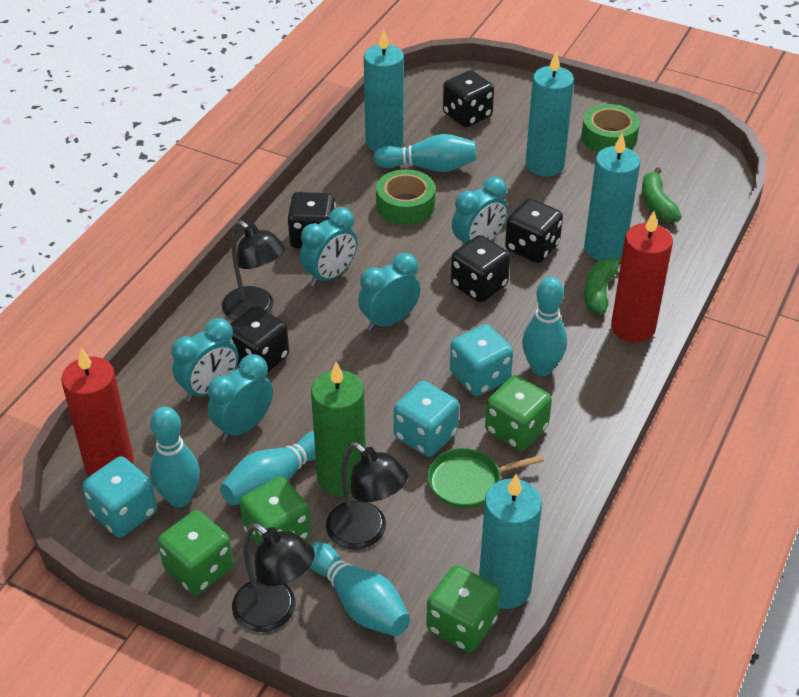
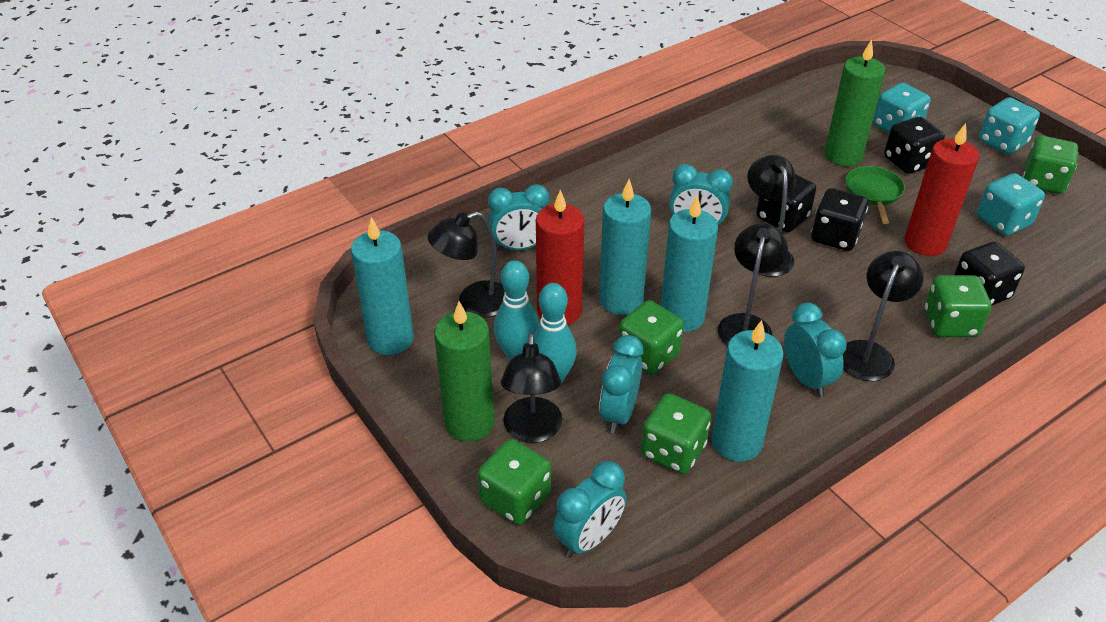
black dice: [230,306,289,373] [287,192,336,248] [443,70,494,127] [451,235,510,302] [505,198,563,263] = 5 -> [756,174,816,233] [811,188,868,251] [884,117,945,174] [954,242,1025,306] = 4
black lamp: [222,220,286,320] [232,524,315,632] [326,442,408,550] = 3 -> [428,212,505,318] [501,333,562,443] [718,223,788,346] [747,155,796,277] [843,251,924,381] = 5
green banana: [584,257,622,314] [642,167,682,223] = 2 -> none = 0
green candle: [311,362,366,497] = 1 -> [434,301,495,442] [825,40,885,166] = 2
green dice: [158,510,234,595] [240,476,311,546] [426,565,500,653] [485,375,552,451] = 4 -> [478,439,551,525] [619,300,684,374] [641,393,711,474] [924,275,991,337] [1023,136,1078,194] = 5
green tape: [376,169,436,225] [581,104,640,153] = 2 -> none = 0
turquoise bowling pin: [150,407,200,507] [220,431,316,505] [310,542,410,636] [374,134,477,172] [522,277,567,376] = 5 -> [494,260,539,360] [534,283,577,383] = 2

